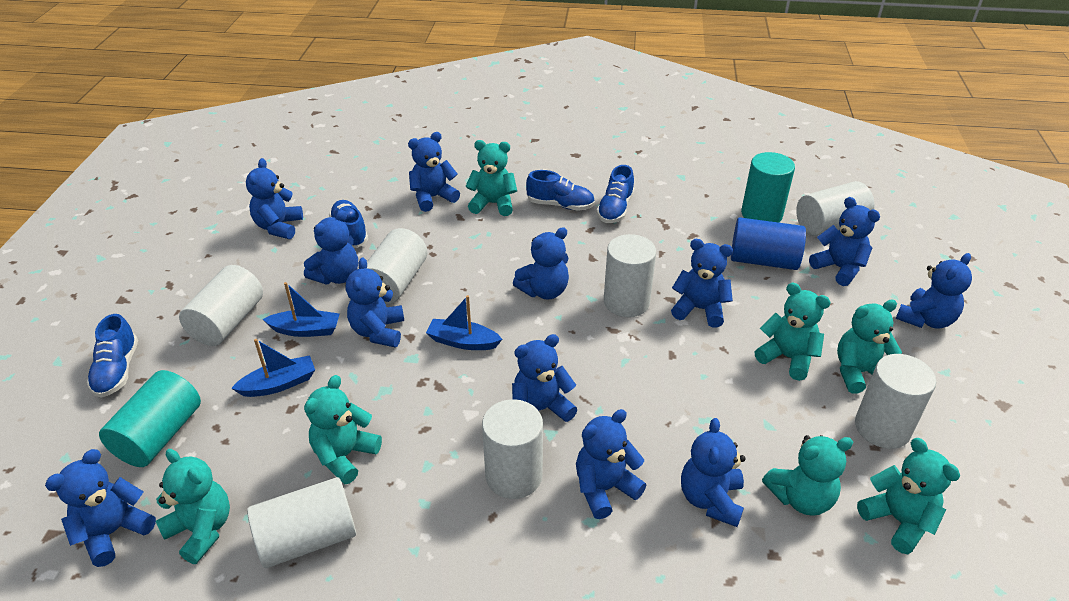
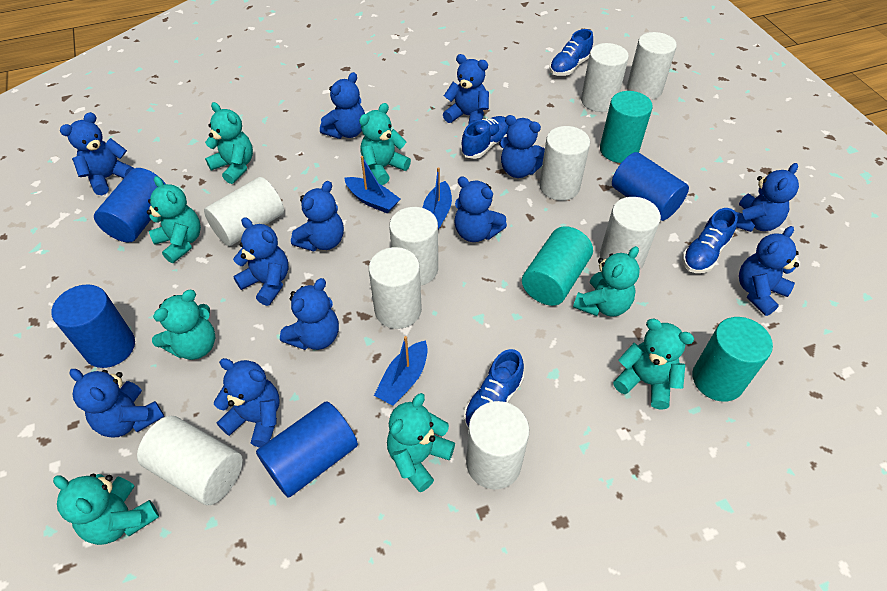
blue cylinder: [731,218,806,270] = 1 -> [51,284,135,368] [94,168,166,243] [256,401,358,498] [612,152,689,221] = 4
turquoise cylinder: [99,370,201,467] [741,152,795,223] = 2 -> [522,226,593,306] [600,91,653,163] [692,317,773,402] = 3
turquoise teddy bear: [156,449,230,564] [304,375,382,484] [465,140,517,216] [755,283,831,381] [762,435,853,516] [837,300,902,394] [857,438,960,554] = 7 -> [53,474,159,545] [147,176,201,263] [152,290,215,360] [205,102,253,184] [359,103,411,185] [387,393,455,492] [573,246,640,317] [613,319,694,410] = 8
white cylinder: [179,265,263,346] [247,477,356,568] [367,228,427,304] [482,399,543,499] [604,234,656,317] [796,181,875,236] [855,354,936,449] = 7 -> [137,416,243,505] [204,177,284,246] [369,247,422,329] [389,207,438,285] [466,401,529,489] [539,126,590,200] [581,43,629,112] [600,197,661,270] [627,32,677,100] = 9

